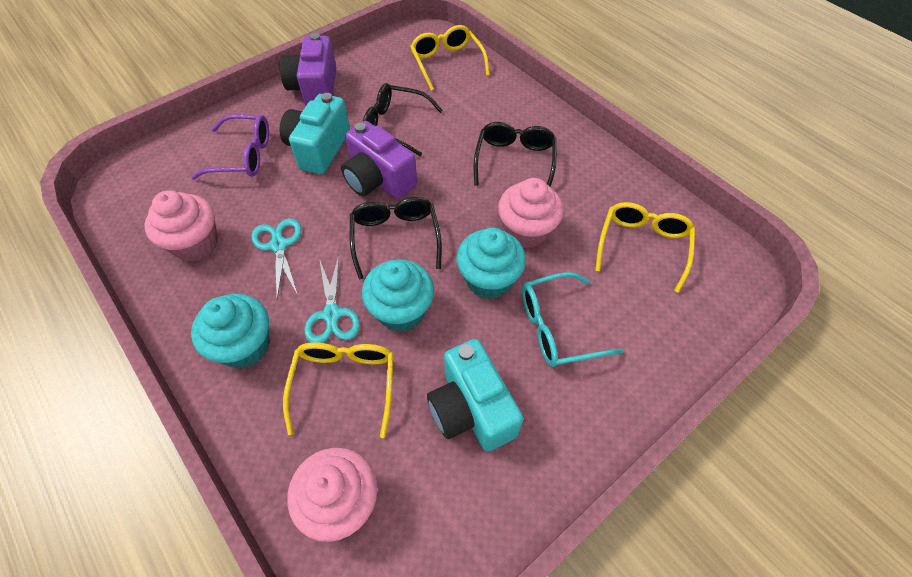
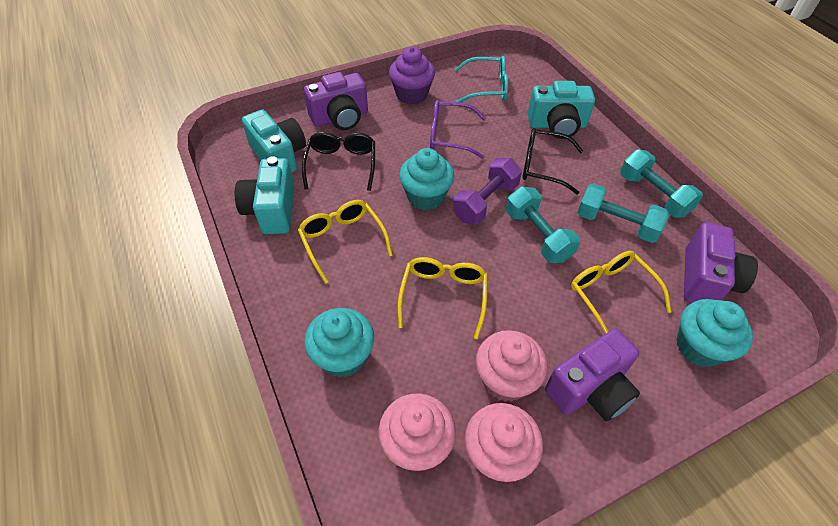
black glasses: [350,197,442,279] [363,83,443,156] [474,122,557,187] = 3 -> [302,132,375,191] [522,128,583,195] = 2
purple camera: [280,33,337,106] [341,121,417,199] = 2 -> [304,72,368,130] [545,329,640,421] [684,222,758,303] = 3
purple cupcake: none = 0 -> [389,47,435,104] = 1
purple dumbbell: none = 0 -> [453,158,522,225] = 1
turquoise camera: [279,93,350,174] [427,339,523,451] = 2 -> [235,156,294,234] [242,110,306,173] [528,81,595,139] = 3
turquoise dumbbell: none = 0 -> [506,186,580,263] [577,183,669,243] [620,150,703,218] = 3
turquoise scissors: [251,218,301,298] [304,255,360,343] = 2 -> none = 0

